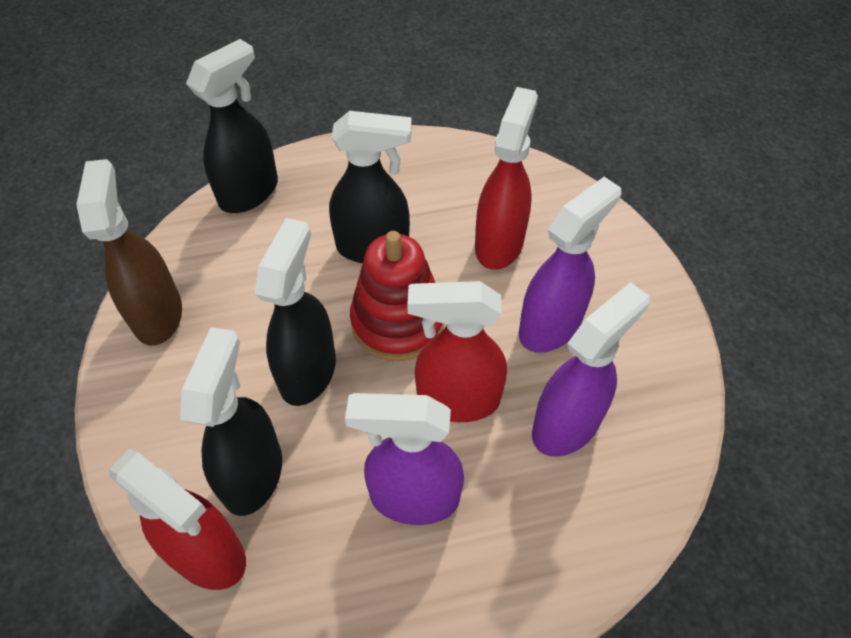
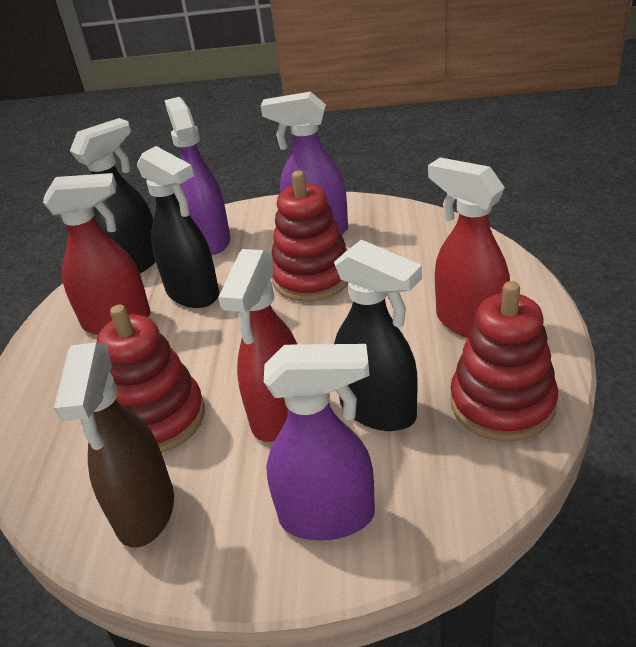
black spray bottle: [180,327,282,516] [186,39,278,213] [255,218,336,406] [329,111,412,263] = 4 -> [70,118,156,273] [137,146,220,308] [334,240,422,431] = 3
red stacking toy: [350,231,444,361] = 1 -> [97,304,205,453] [272,170,348,302] [450,281,558,442] = 3

